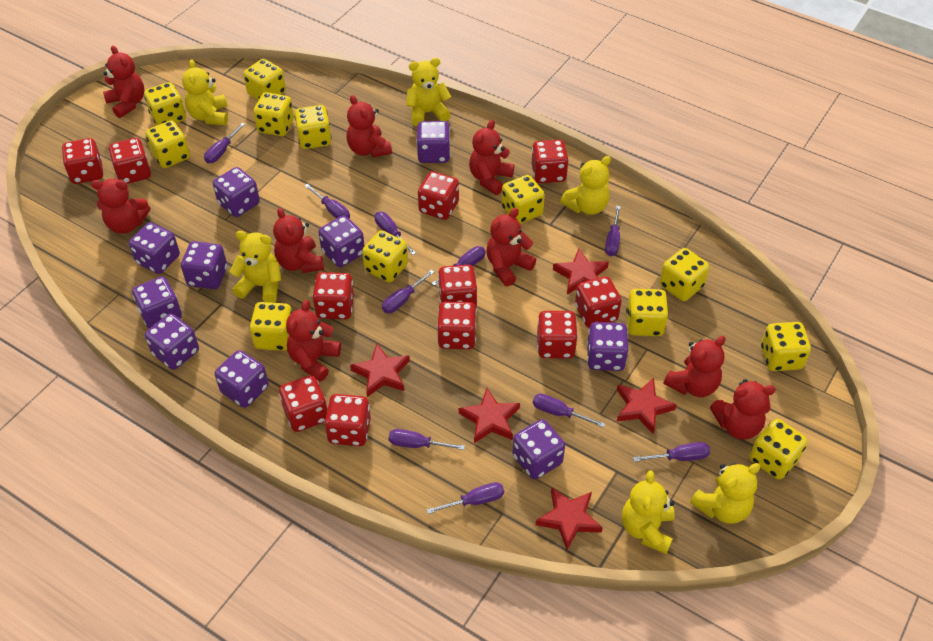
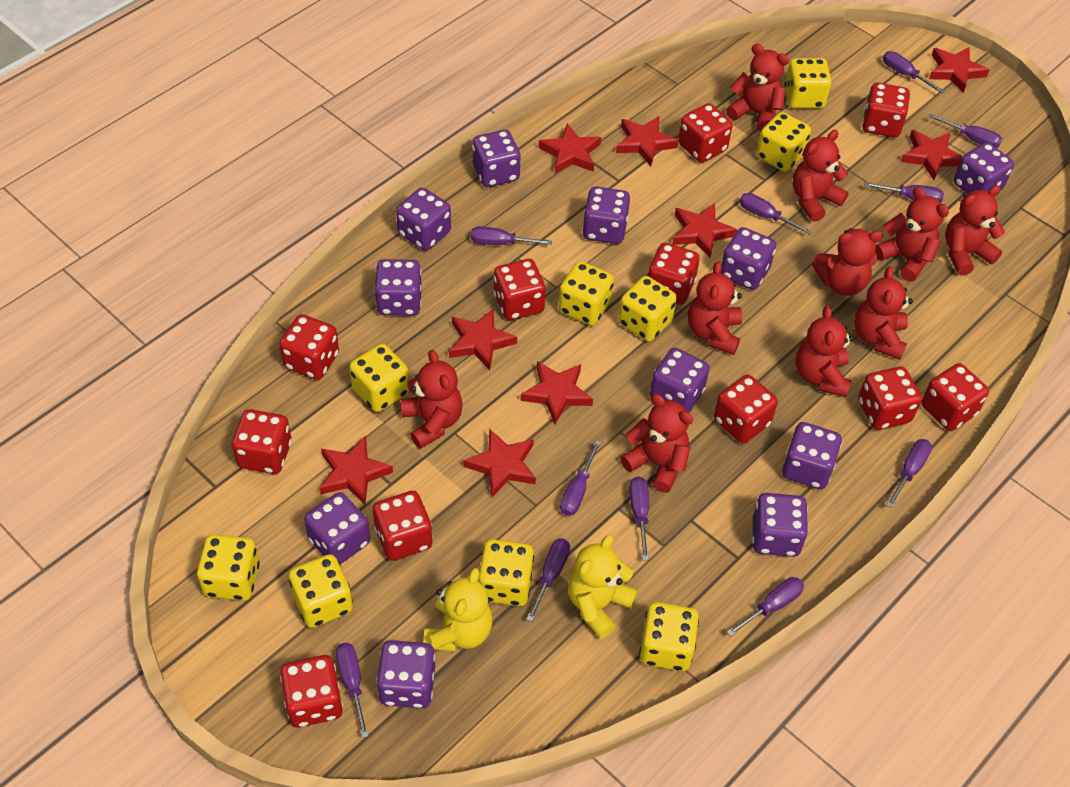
purple dice: [129,222,180,274] [132,276,182,328] [145,314,199,370] [181,241,227,289] [213,167,260,217] [215,350,269,408] [318,215,364,267] [416,121,450,163] [512,419,565,479] [587,322,628,371] = 10 -> [304,492,370,564] [374,259,422,316] [376,640,435,708] [396,188,451,251] [472,130,521,187] [582,186,630,244] [650,348,710,412] [721,227,776,290] [752,493,808,557] [782,422,842,489] [954,142,1014,194] = 11
purple screwdriver: [204,123,245,163] [304,184,350,219] [374,212,416,255] [382,270,434,313] [388,429,465,450] [427,482,504,514] [431,246,486,286] [533,394,605,428] [605,206,621,256] [633,442,710,462] = 10 -> [336,643,369,738] [471,226,552,245] [526,538,570,622] [560,440,601,516] [629,476,649,560] [727,577,804,637] [739,193,812,235] [864,182,944,202] [883,51,945,94] [886,439,932,508] [928,114,1002,148] = 11
red star: [350,344,410,397] [459,388,520,443] [535,488,603,550] [553,248,609,294] [617,378,677,434] = 5 -> [320,436,393,505] [449,308,517,370] [463,429,536,497] [520,361,593,424] [538,123,601,174] [616,116,678,166] [672,203,737,258] [901,130,963,180] [929,47,989,93] = 9
red teddy bear: [91,178,150,234] [103,46,144,118] [273,208,324,273] [286,300,341,382] [347,95,392,158] [469,120,514,195] [486,208,536,286] [664,336,726,397] [710,379,776,440] = 9 -> [401,350,463,449] [620,394,693,493] [688,261,742,355] [726,44,789,132] [793,130,849,222] [795,306,854,397] [812,228,883,296] [854,266,913,360] [875,187,949,282] [945,185,1005,276] = 10
yellow dice: [144,82,186,125] [145,120,190,168] [243,59,286,100] [249,302,292,351] [253,92,294,136] [294,105,332,149] [362,230,408,282] [501,175,545,224] [626,289,668,336] [660,248,709,301] [749,419,808,480] [761,322,811,371] = 12 -> [197,534,260,601] [289,554,353,628] [349,344,409,412] [478,539,534,606] [559,261,614,325] [618,276,677,341] [639,602,699,671] [756,112,811,172] [785,58,832,109] = 9
yellow teddy bear: [182,60,228,125] [230,231,281,303] [406,58,451,126] [560,156,611,215] [622,470,675,554] [690,463,760,524] = 6 -> [423,568,493,652] [568,535,638,639] = 2

